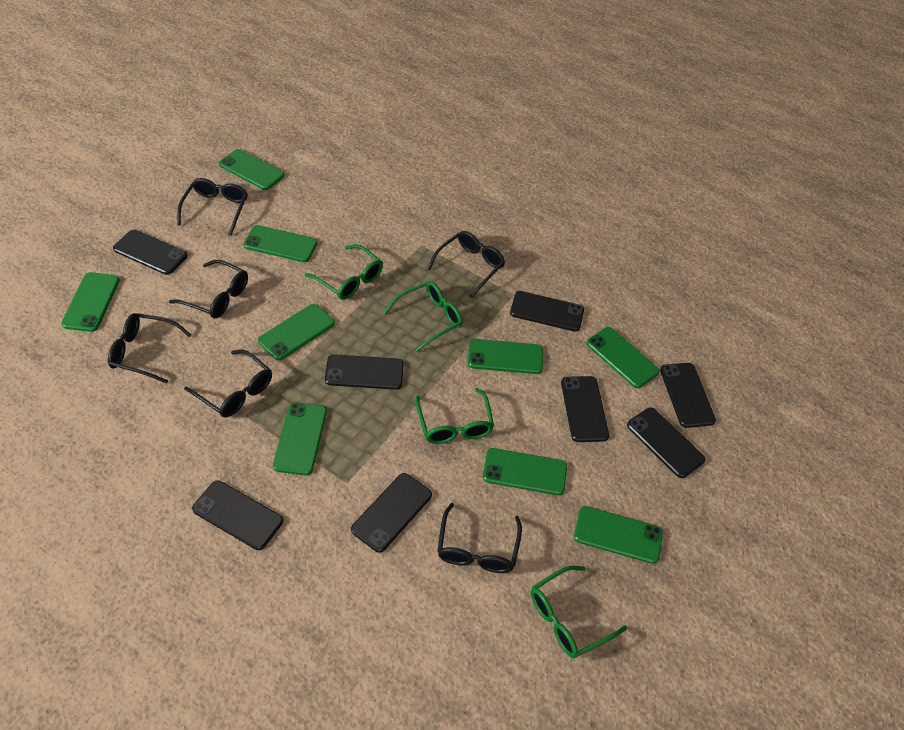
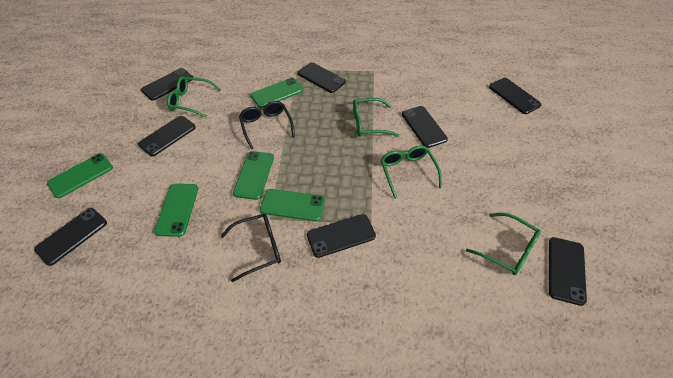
black glasses: [108,313,191,384] [169,260,248,318] [177,178,248,236] [184,350,272,417] [427,231,505,298] [437,503,522,573] = 6 -> [221,214,281,282] [239,101,295,149] = 2
green phone: [61,272,120,332] [219,149,285,190] [244,225,317,262] [258,304,335,361] [273,402,327,475] [468,339,543,374] [483,448,567,495] [574,506,663,564] [586,327,660,388] = 9 -> [47,153,113,198] [154,184,198,237] [233,151,274,200] [251,78,303,108] [260,189,325,221] = 5

